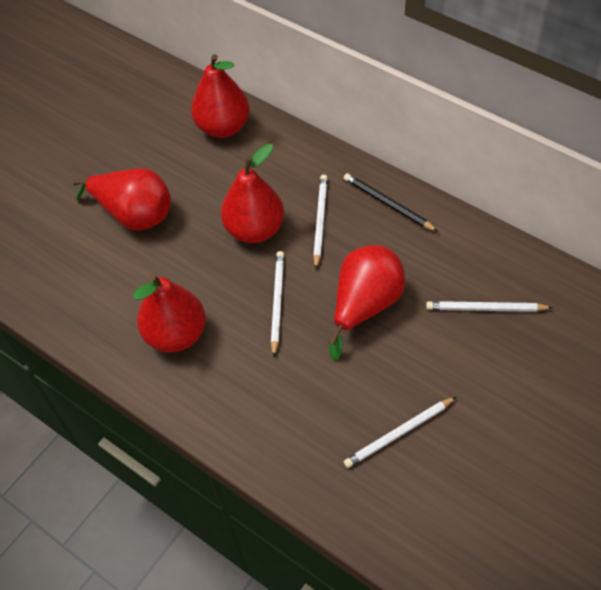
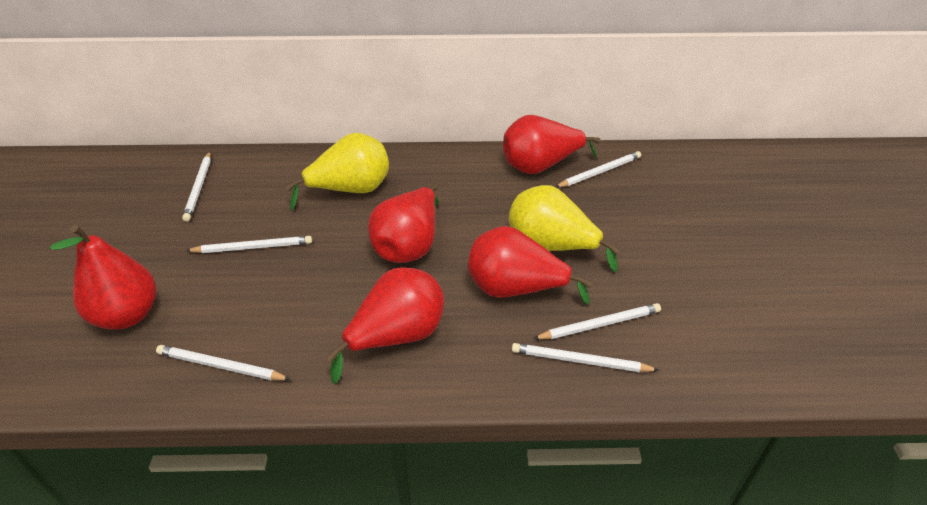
black pencil: [344,173,438,232] = 1 -> none = 0
white pencil: [271,251,284,357] [313,175,328,269] [343,397,456,468] [426,301,553,312] = 4 -> [156,345,291,380] [182,152,211,221] [186,236,312,253] [512,343,659,372] [533,303,661,339] [556,151,641,188] = 6
yellow pear: none = 0 -> [285,133,389,211] [509,185,620,272] = 2

